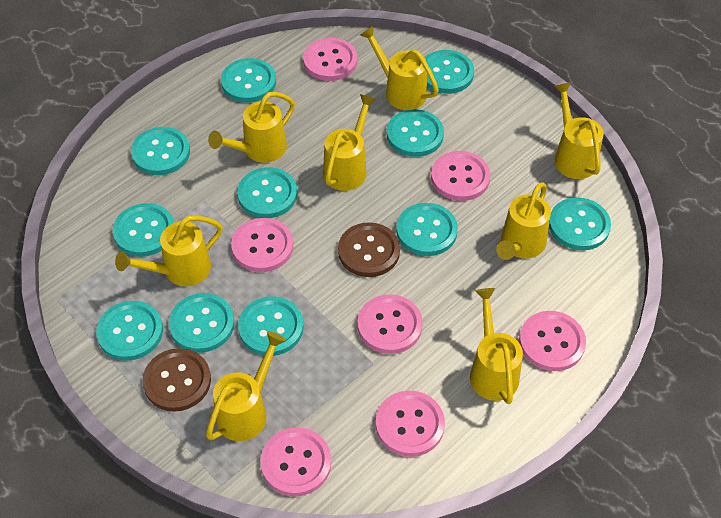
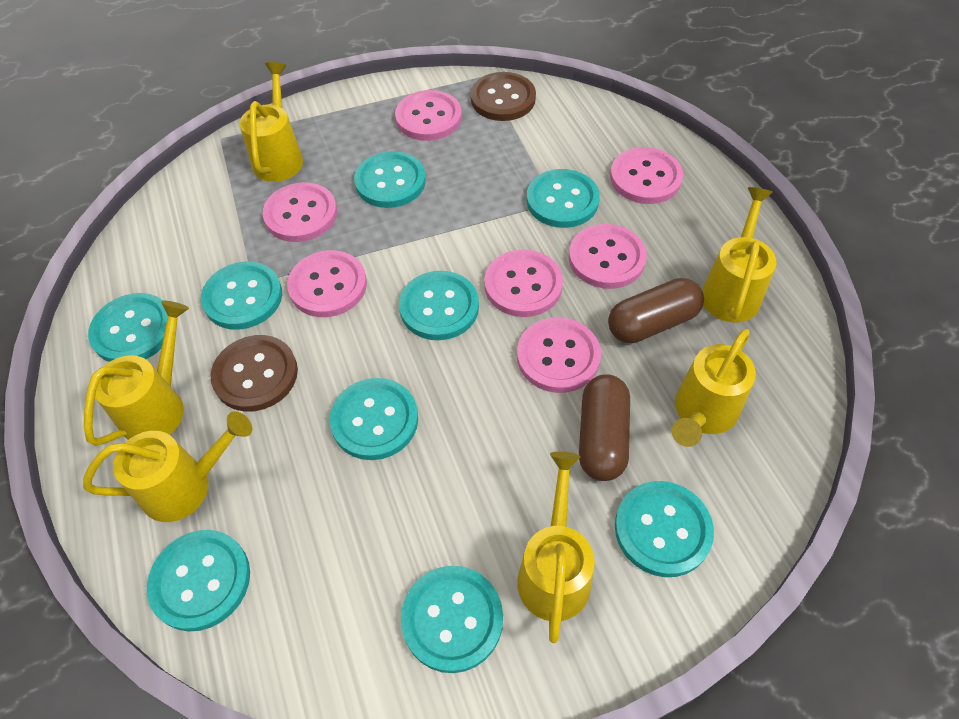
brown capsule: none = 0 -> [579,374,630,481] [608,278,704,343] = 2
turquoise button: [96,301,163,361] [113,203,174,257] [131,127,190,175] [168,293,234,353] [221,58,276,103] [237,167,297,218] [238,296,304,356] [387,109,444,157] [396,203,458,256] [424,50,474,94] [549,197,611,250] = 11 -> [88,293,168,362] [147,530,250,632] [201,261,282,330] [330,378,418,460] [354,151,426,208] [399,271,479,340] [401,566,503,673] [527,169,600,228] [615,481,714,577] = 9
yellow watering can: [115,215,223,286] [206,331,286,441] [208,92,295,163] [323,94,377,191] [360,26,439,110] [470,288,523,404] [496,182,551,260] [554,82,604,179] = 8 -> [83,411,252,522] [84,301,189,446] [240,62,303,182] [517,451,595,643] [672,329,756,447] [702,187,776,323] = 6

